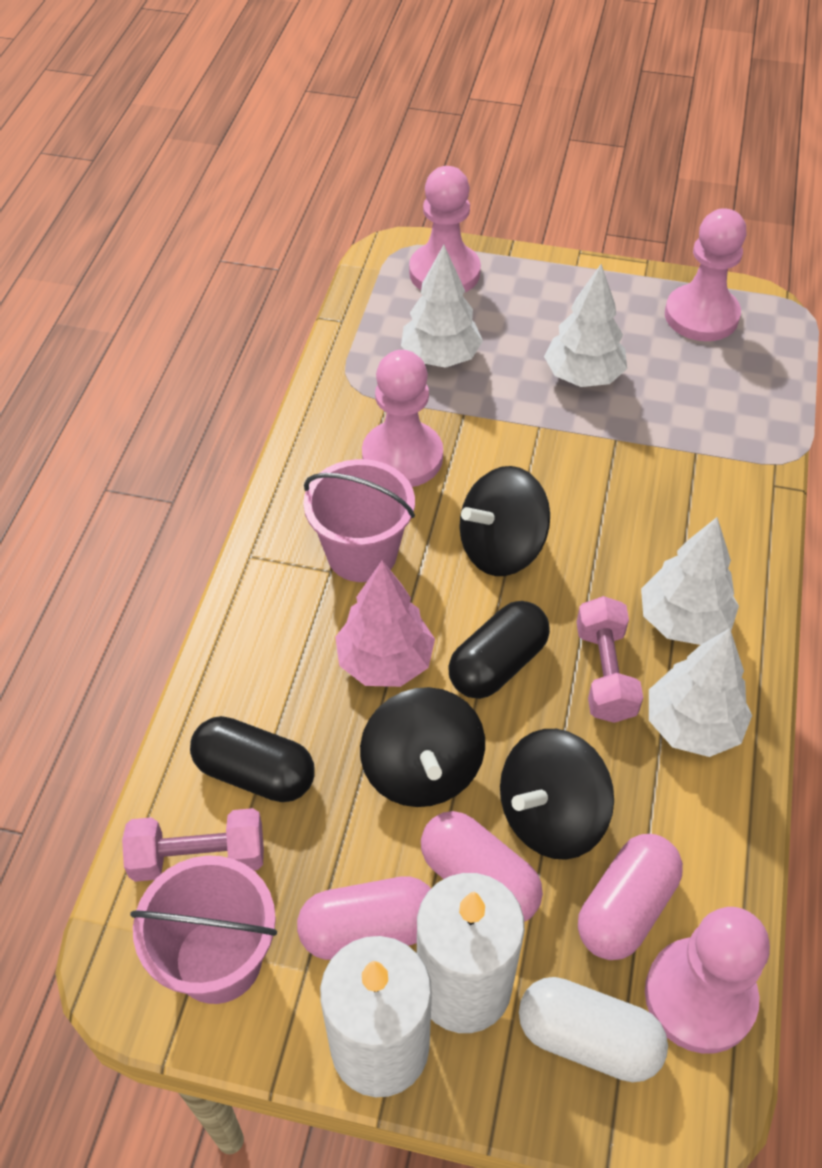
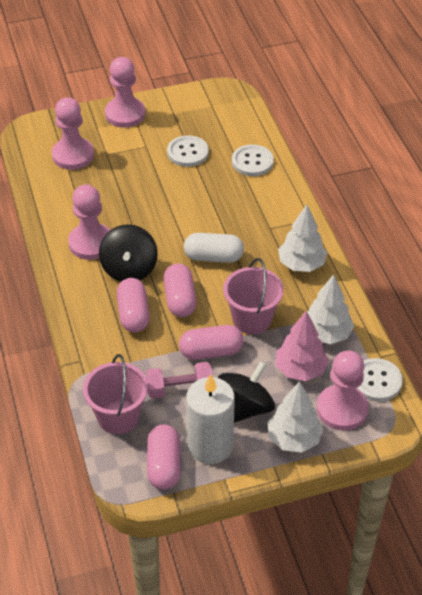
black capsule: [190,716,315,802] [448,601,550,699] = 2 -> none = 0
black spinning top: [360,687,485,807] [459,466,550,576] [500,729,614,860] = 3 -> [99,224,158,282] [218,361,275,423] = 2
pink capsule: [297,876,431,960] [421,811,543,922] [578,834,683,960] = 3 -> [117,278,150,332] [147,424,181,490] [164,263,197,317] [179,325,244,360] = 4
pink dumbbell: [122,808,264,882] [576,596,643,723] = 2 -> [146,362,213,399] = 1
white button: none = 0 -> [167,135,209,167] [232,144,274,176] [357,358,403,401] = 3
white candle: [320,936,432,1097] [417,873,525,1033] = 2 -> [186,374,235,464] = 1
white tree: [401,245,483,368] [544,264,627,387] [641,517,739,645] [649,628,752,757] = 4 -> [268,381,323,453] [278,205,327,272] [307,274,354,344] = 3

